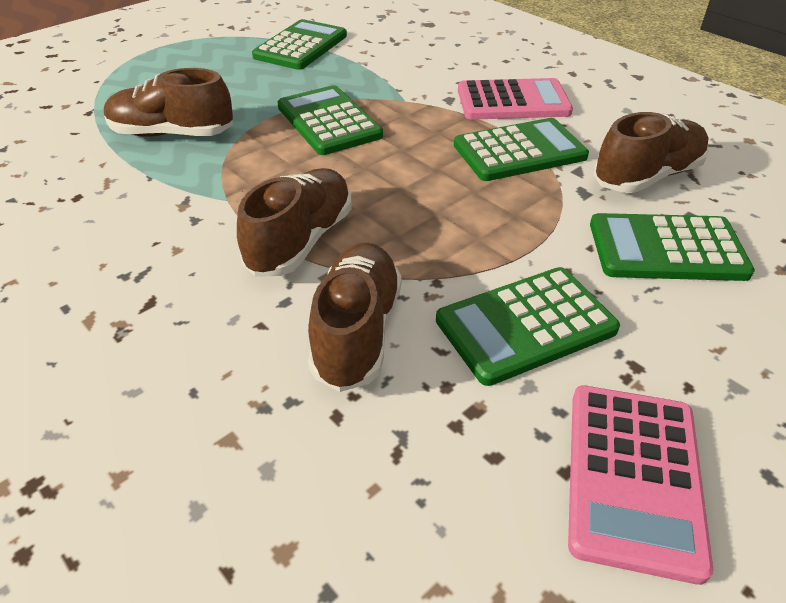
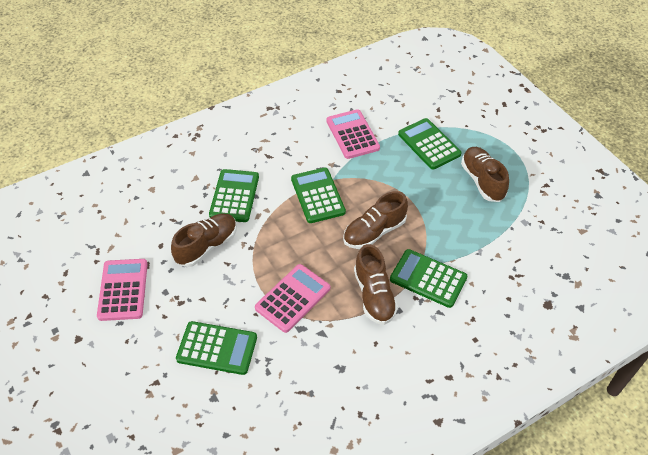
pink calculator: [458,78,573,120] [568,385,713,585] = 2 -> [97,259,148,321] [255,264,330,333] [326,109,380,159] = 3

